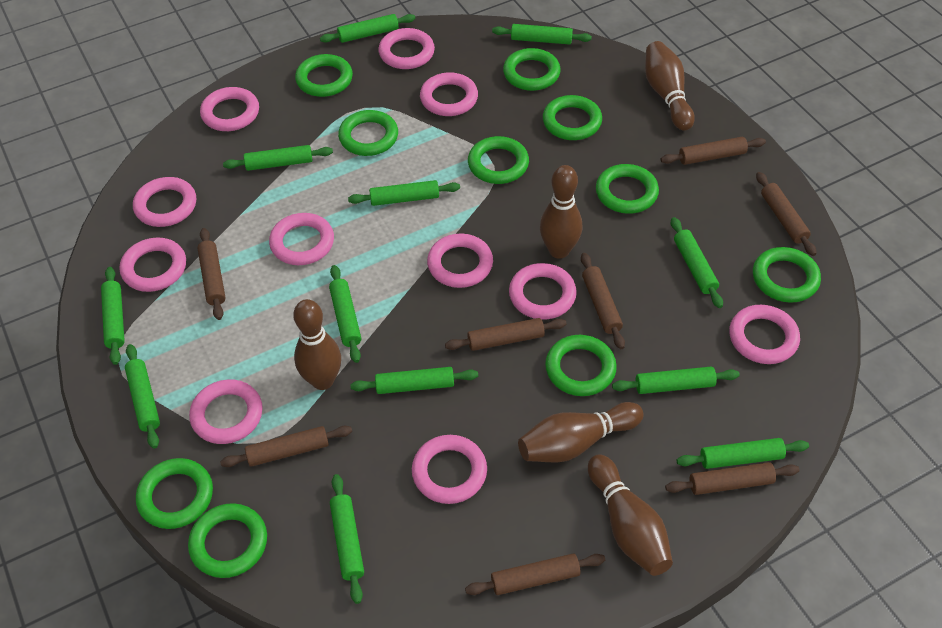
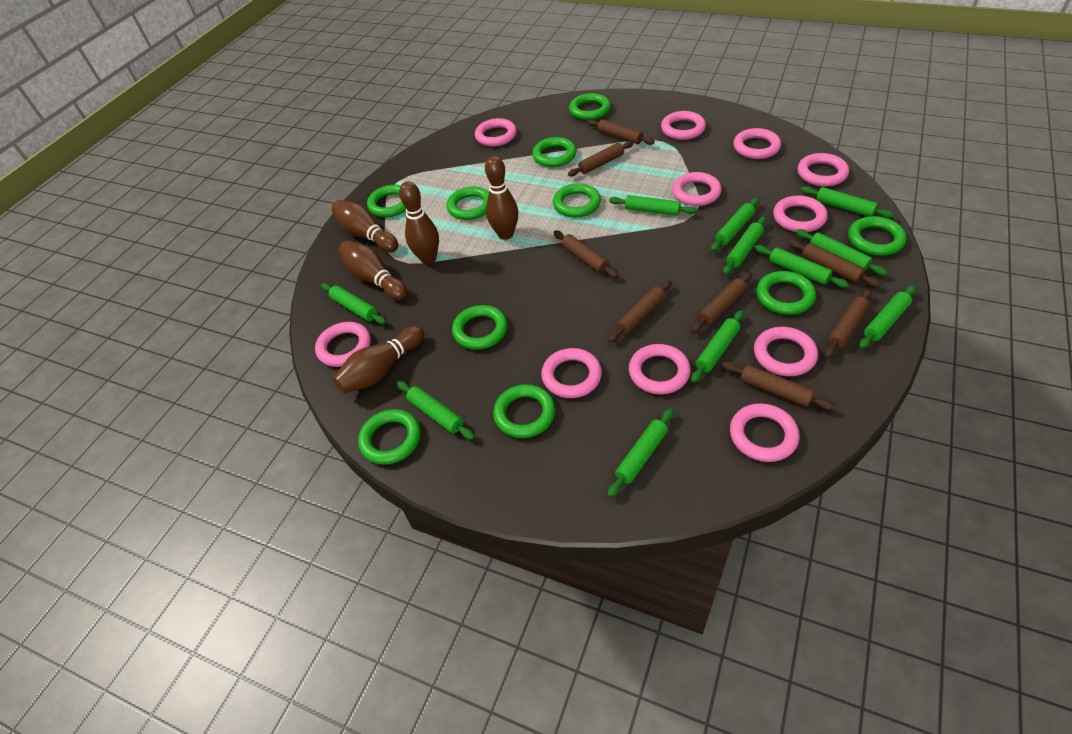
green rolling pin: [101,267,125,365] [125,344,160,449] [223,145,333,171] [320,14,416,43] [329,265,361,363] [330,474,364,604] [348,180,460,206] [350,367,478,394] [492,24,592,45] [612,367,740,394] [671,217,723,308] [677,438,809,469] = 12 -> [321,283,386,324] [397,381,475,440] [607,408,674,498] [609,195,697,216] [691,310,744,383] [711,198,759,252] [723,216,766,275] [754,245,849,288] [796,229,888,276] [801,186,895,218] [859,285,916,349] = 11

